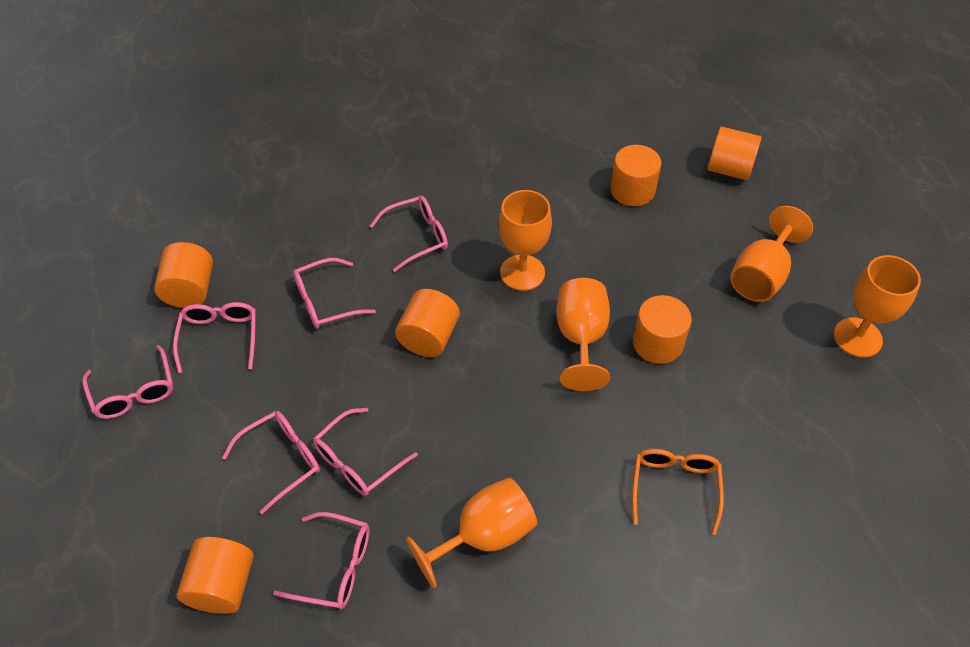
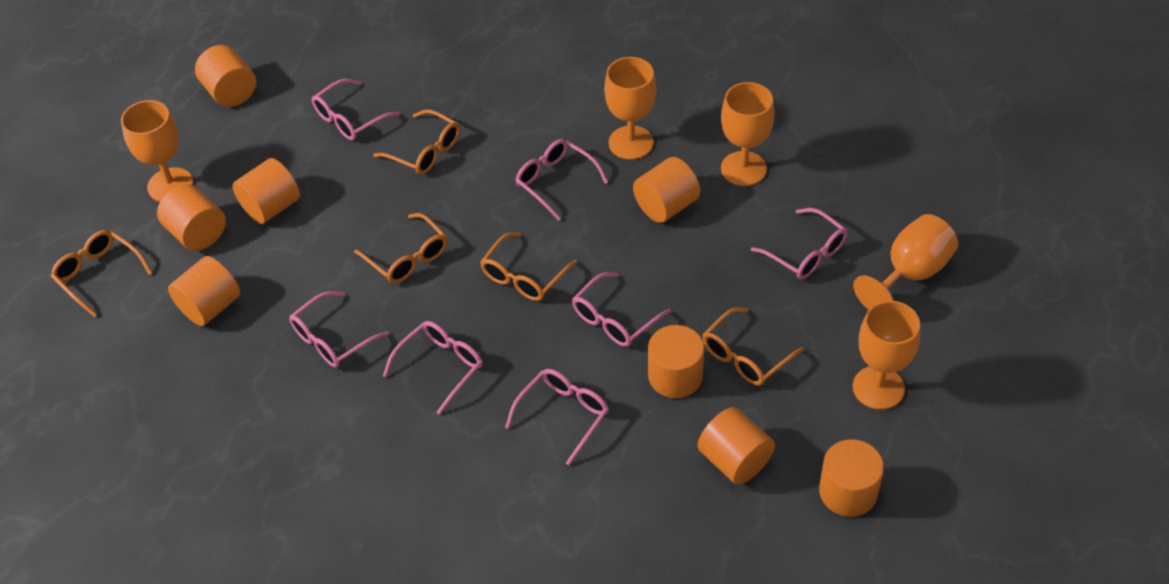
orange cylinder: [154,242,213,308] [176,537,254,614] [395,289,460,357] [610,145,661,206] [633,295,692,364] [708,127,761,180] = 6 -> [157,184,226,251] [168,256,240,326] [195,45,256,107] [233,158,300,224] [633,157,700,223] [648,325,704,398] [697,407,775,485] [819,439,884,517] = 8
orange glasses: [632,449,724,535] = 1 -> [51,230,152,317] [354,213,447,283] [373,109,460,175] [480,233,578,301] [703,308,804,386] = 5

